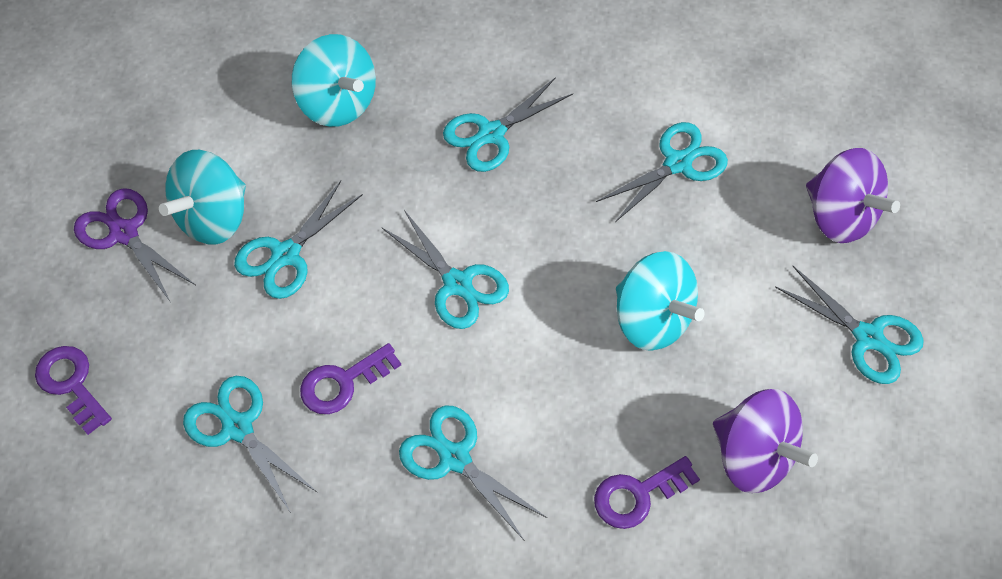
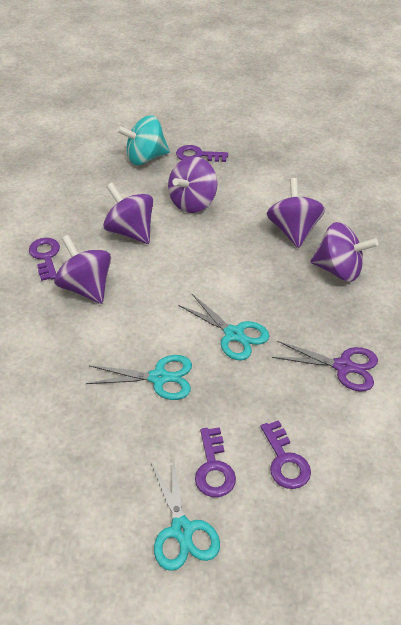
purple key: [35,346,112,435] [300,343,401,414] [594,456,700,529] = 3 -> [29,238,60,281] [176,145,228,162] [195,427,236,497] [261,420,311,489] = 4
purple spinning top: [713,389,818,493] [806,148,900,243] = 2 -> [54,235,111,304] [103,183,153,244] [168,157,217,213] [267,178,325,248] [311,222,378,282] = 5
turquoise scissors: [183,376,318,513] [234,181,363,299] [381,210,509,329] [399,405,547,541] [443,77,573,172] [596,122,728,222] [775,266,924,384] = 7 -> [86,355,192,400] [150,458,220,571] [178,294,269,360] = 3
turquoise spinning top: [159,150,246,244] [292,34,376,127] [616,251,705,351] = 3 -> [117,116,170,165] = 1

